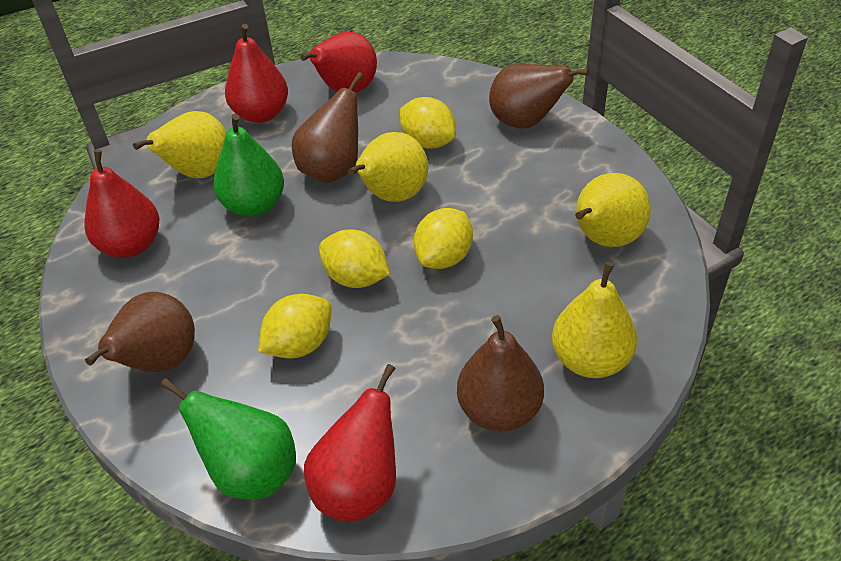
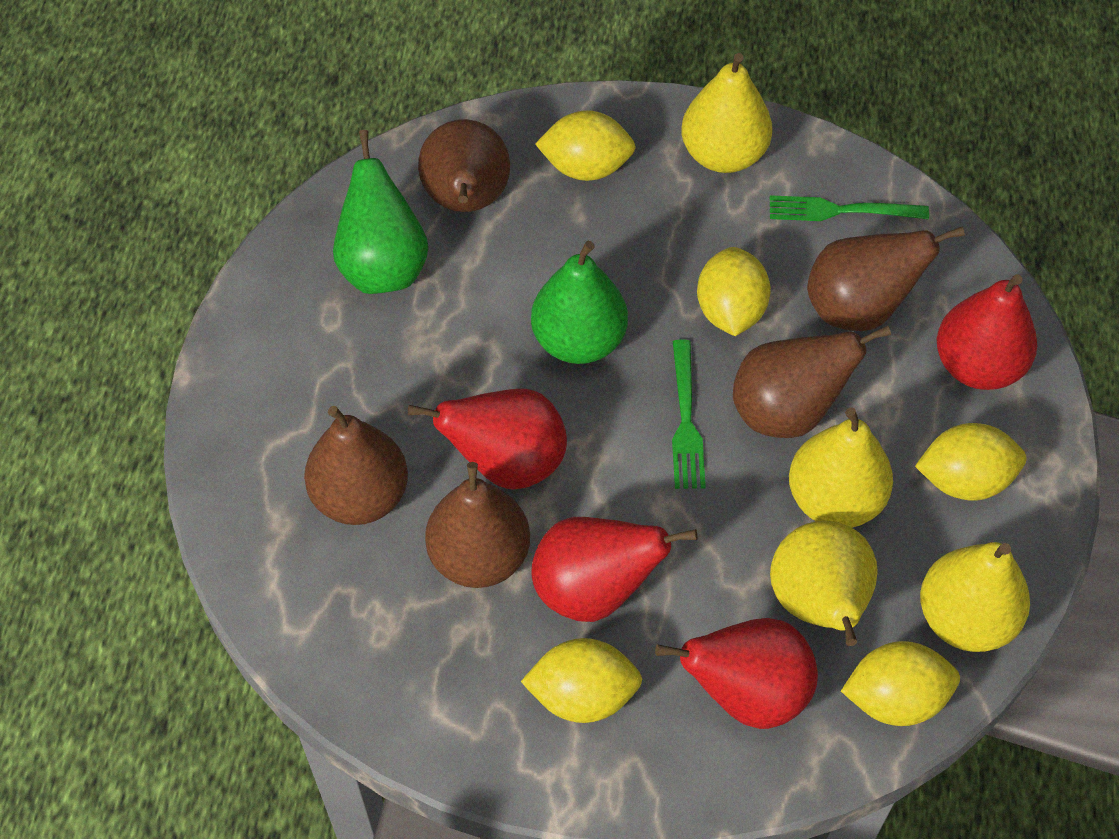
brown pear: [85,292,195,372] [291,72,364,183] [457,315,544,432] [489,64,589,128] = 4 -> [304,406,408,525] [418,119,510,212] [425,462,530,588] [733,326,891,438] [807,226,965,331] = 5
green fork: none = 0 -> [672,339,706,489] [770,195,929,221] = 2
yellow lemon: [258,294,331,359] [319,230,390,288] [400,97,456,149] [414,208,473,269] = 4 -> [521,638,642,723] [535,110,636,181] [697,247,771,336] [841,641,960,726] [915,423,1027,501] = 5

